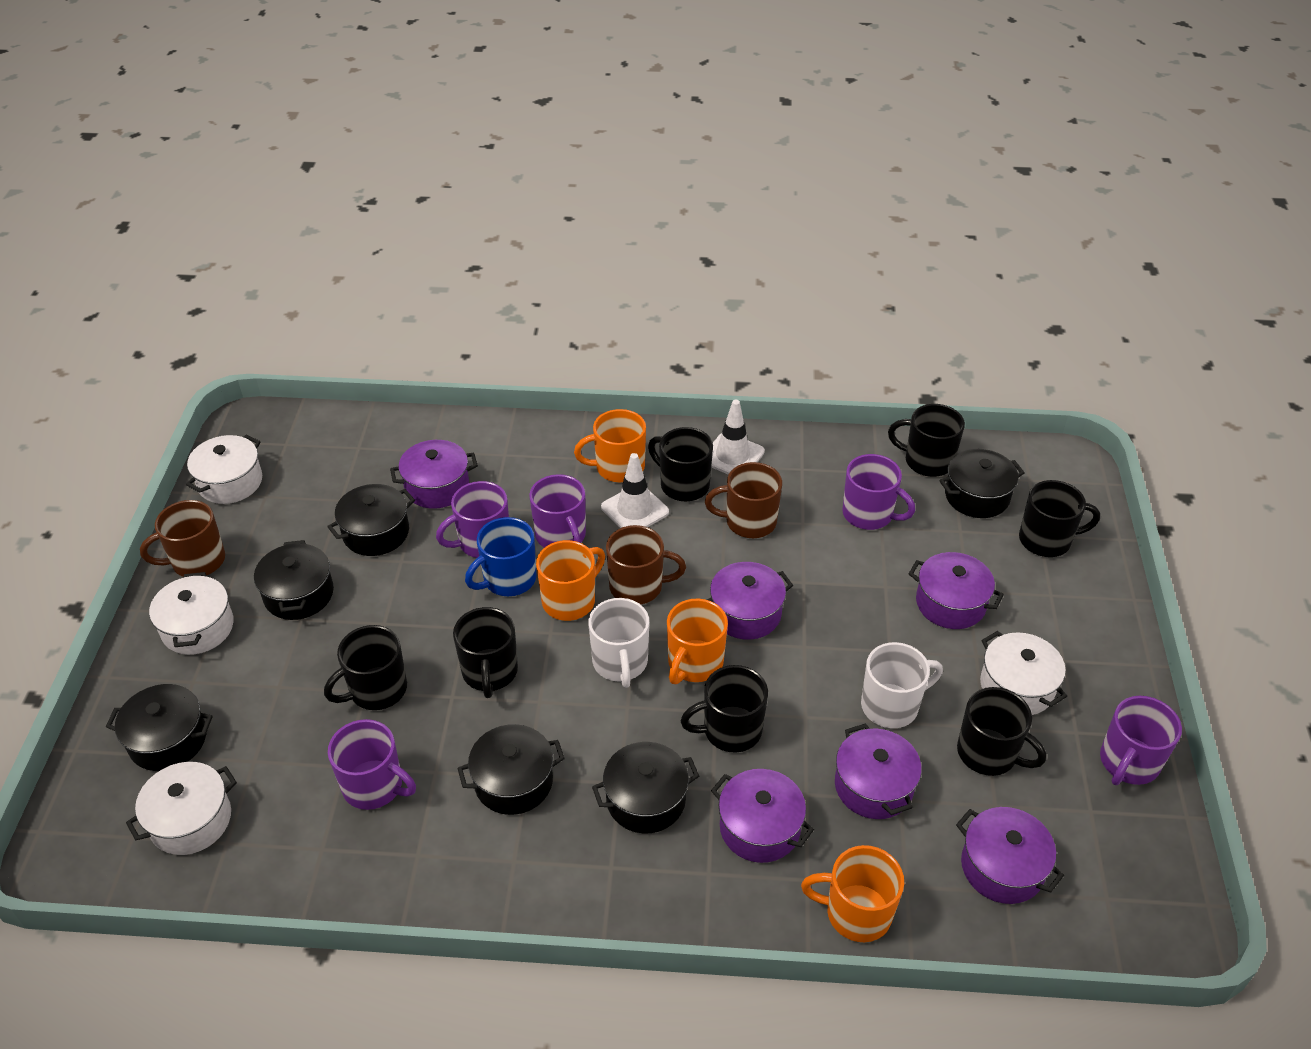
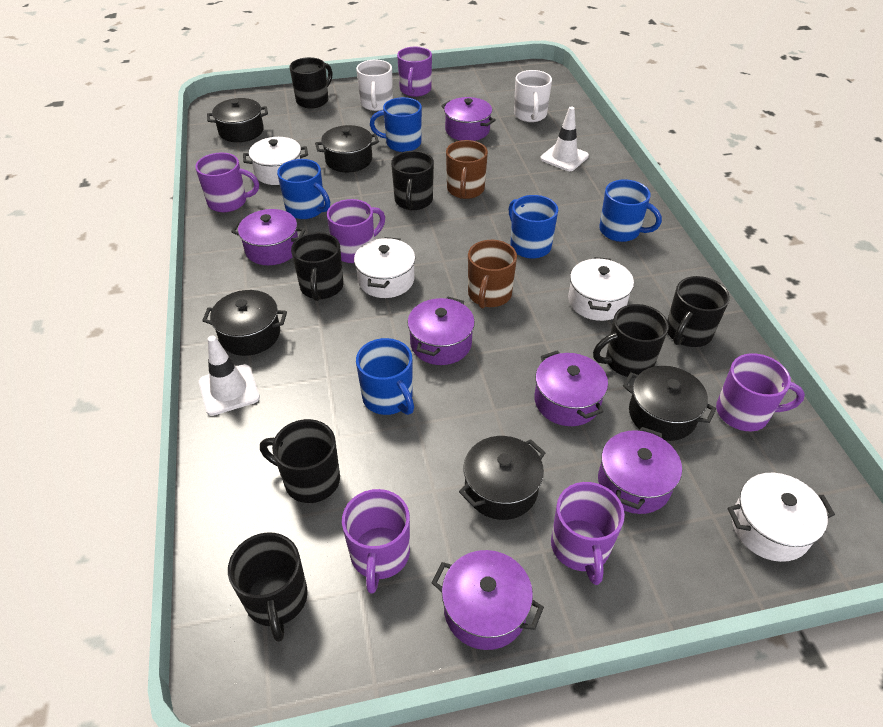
black pot: [106,684,213,771] [254,540,334,620] [327,484,415,556] [457,724,565,815] [592,742,699,834] [939,449,1025,518] = 6 -> [202,290,287,356] [207,98,268,142] [315,125,379,172] [459,436,546,520] [623,366,716,441] = 5
blue mug: [465,517,537,596] = 1 -> [277,159,330,219] [356,338,414,415] [370,97,422,152] [508,195,558,259] [599,179,662,242] = 5
brown mug: [140,500,225,577] [606,525,686,605] [705,462,782,538] = 3 -> [446,140,488,199] [468,240,517,308] = 2
orange mug: [536,540,605,621] [574,409,646,482] [667,599,728,684] [801,845,904,942] = 4 -> none = 0
purple mug: [328,719,416,810] [436,481,509,558] [529,474,586,548] [842,454,915,530] [1100,696,1182,785] = 5 -> [195,153,259,212] [327,199,385,263] [342,489,410,594] [397,47,432,97] [551,482,625,585] [716,353,805,431] = 6

